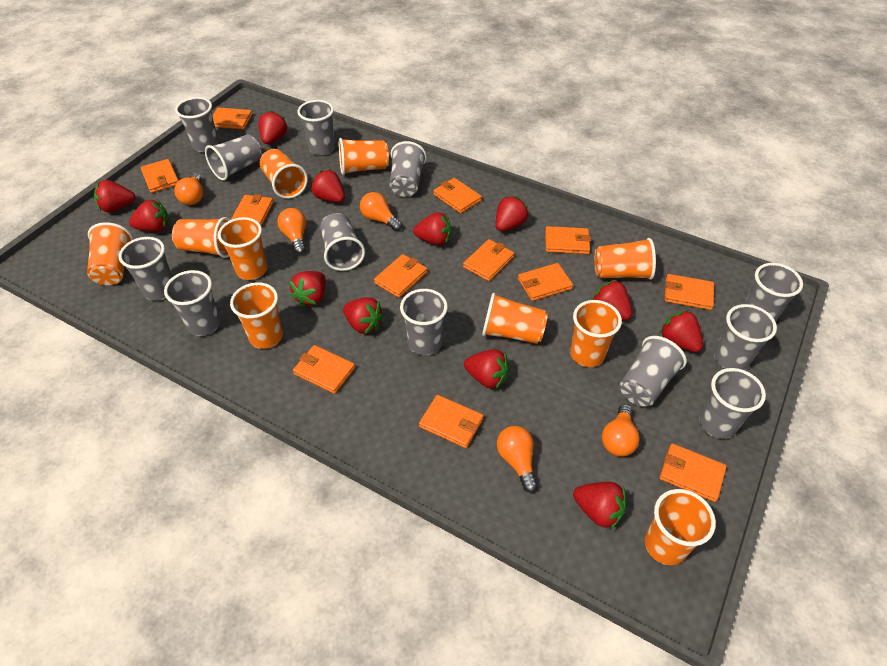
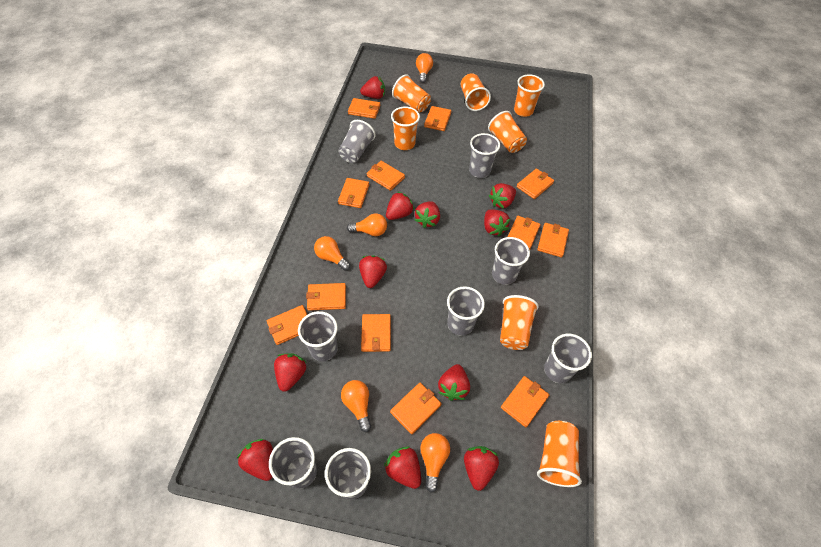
grey cup: [119,237,173,301] [164,270,221,336] [175,97,219,152] [205,134,262,181] [297,100,335,155] [320,213,365,271] [389,141,427,197] [400,289,448,355] [620,336,687,407] [699,368,766,439] [714,304,777,370] [745,263,803,322] = 12 -> [269,437,317,489] [298,311,338,361] [325,448,371,499] [338,120,376,163] [447,286,485,336] [469,133,500,178] [492,237,530,285] [544,334,592,383] = 8
orange cup: [87,222,133,285] [172,217,231,258] [218,217,267,280] [230,282,283,349] [260,149,308,199] [339,138,389,175] [482,293,548,344] [570,300,622,367] [594,238,656,280] [645,489,716,565] = 10 -> [391,106,420,150] [392,74,431,113] [461,73,491,111] [488,111,527,153] [500,295,539,350] [514,74,545,117] [537,421,582,487] = 7
red strawberry: [94,180,136,212] [129,199,170,232] [258,111,288,144] [289,271,326,307] [311,169,345,202] [343,297,384,334] [413,212,451,246] [464,349,509,389] [496,196,529,231] [573,482,626,530] [592,280,632,320] [659,310,703,352] = 12 -> [237,439,273,481] [274,353,307,392] [359,255,387,288] [360,76,385,99] [384,447,421,489] [386,191,414,220] [415,201,440,228] [438,364,470,401] [464,446,499,491] [484,209,510,236] [489,183,516,209] = 11

